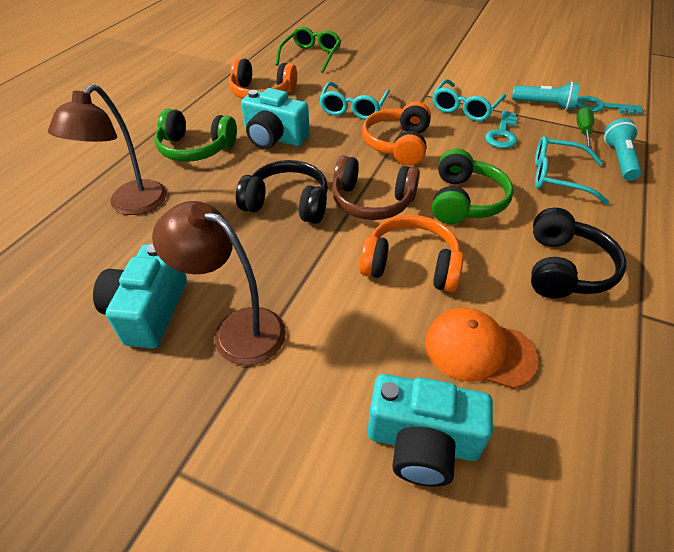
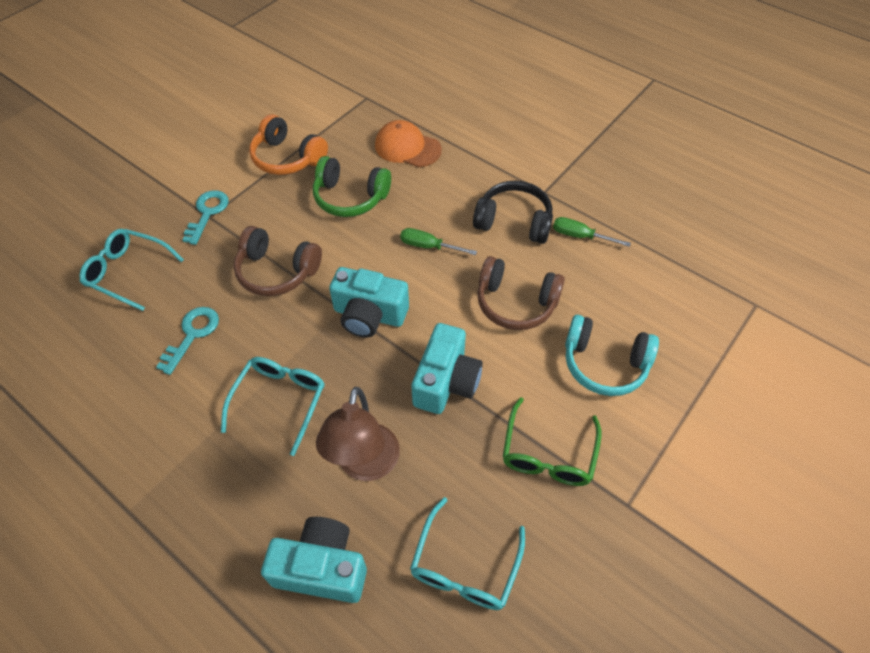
black headphones: [236,160,328,224] [531,208,627,299] = 2 -> [473,181,553,244] = 1
brown headphones: [332,155,420,220] = 1 -> [234,226,322,296] [477,256,565,330] = 2
brown lamp: [48,84,167,215] [152,201,286,365] = 2 -> [316,387,400,481] = 1
green headphones: [154,109,237,162] [432,149,514,224] = 2 -> [313,156,391,217] = 1
green screwdriver: [576,107,594,150] = 1 -> [400,228,477,255] [553,217,631,247] = 2
orange headphones: [229,58,297,99] [360,215,463,292] [362,101,431,166] = 3 -> [249,114,328,175] = 1
turquoise flashlight: [512,82,580,110] [604,118,642,181] = 2 -> none = 0
turquoise headphones: none = 0 -> [565,315,659,396] = 1

